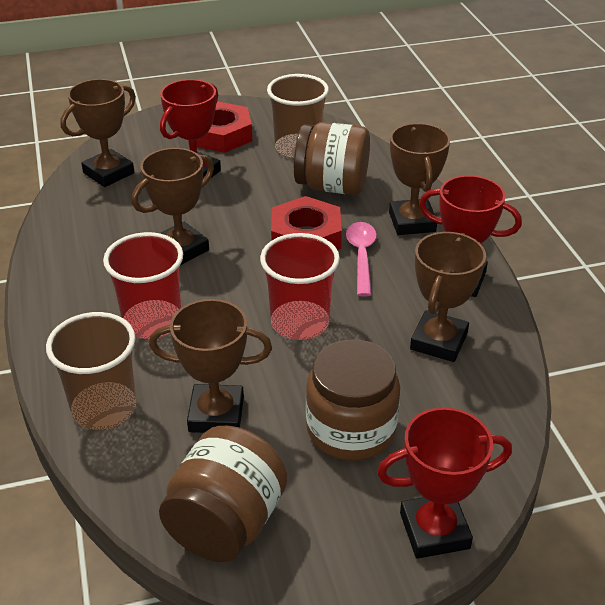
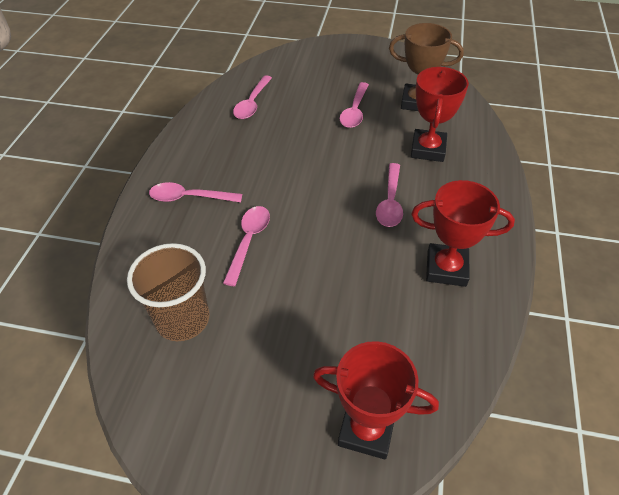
brown cup: [46,312,136,430] [267,74,329,158] = 2 -> [127,243,209,341] = 1
brown jar: [159,426,287,562] [294,122,370,195] [306,339,400,461] = 3 -> none = 0
brown trophy: [61,79,136,187] [132,148,214,265] [149,299,272,433] [389,123,450,235] [410,232,486,362] = 5 -> [389,23,464,111] = 1
pink spoon: [346,222,377,297] = 1 -> [149,182,242,202] [223,206,270,286] [233,75,272,119] [340,82,369,128] [376,163,403,227] = 5
red cup: [103,232,183,339] [260,233,340,340] = 2 -> none = 0
red nut: [197,101,252,153] [271,196,342,250] = 2 -> none = 0

